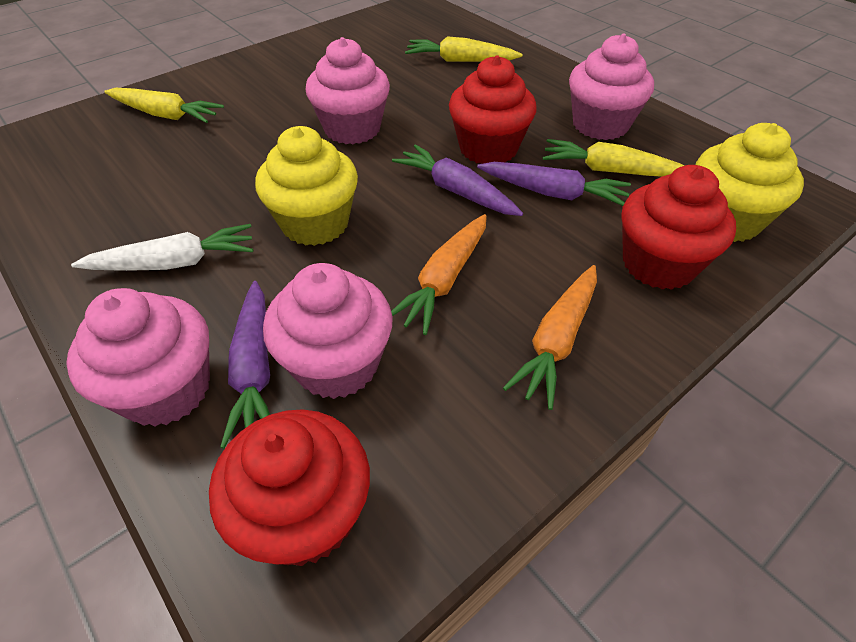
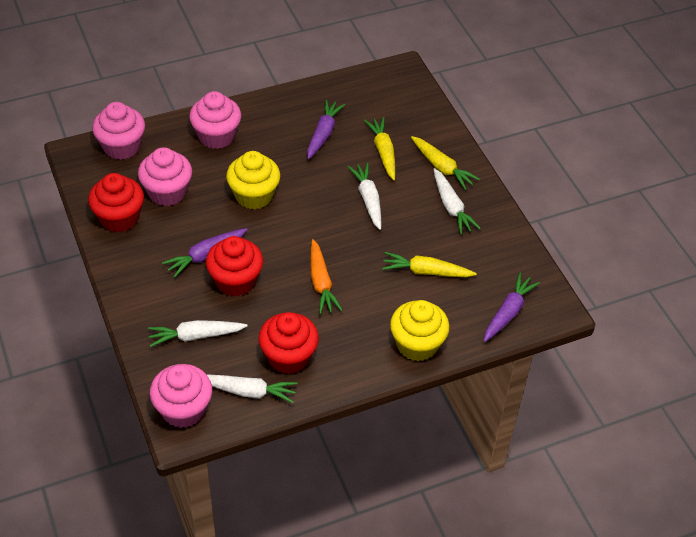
orange carrot: [391,214,487,335] [503,265,597,410] = 2 -> [310,239,343,315] = 1
white carrot: [71,224,253,271] = 1 -> [148,320,248,347] [207,374,298,403] [348,163,382,230] [433,168,481,235] = 4

